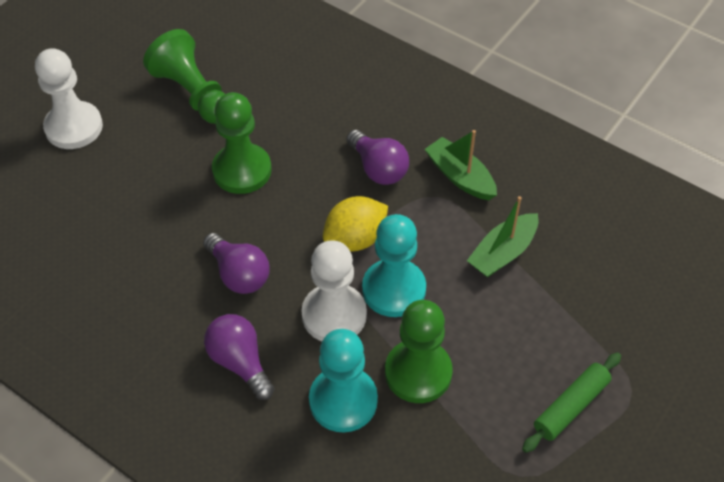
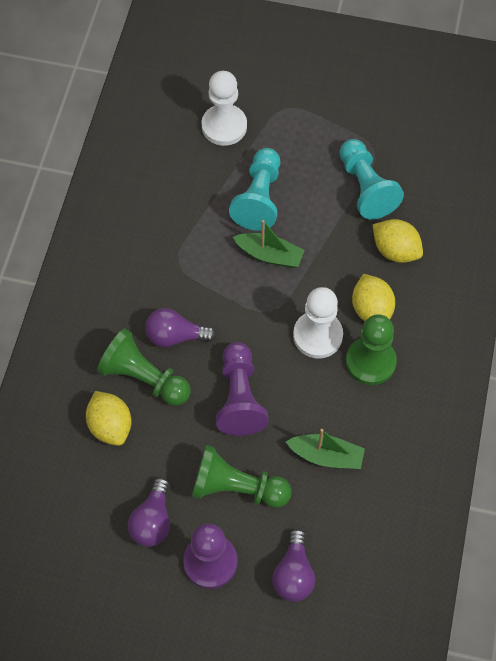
green rolling pin: [522,353,621,453] = 1 -> none = 0
purple pawn: none = 0 -> [183,523,238,589] [216,342,268,436] = 2
yellow lemon: [323,196,388,252] = 1 -> [86,391,132,446] [352,274,395,321] [373,219,423,263] = 3

